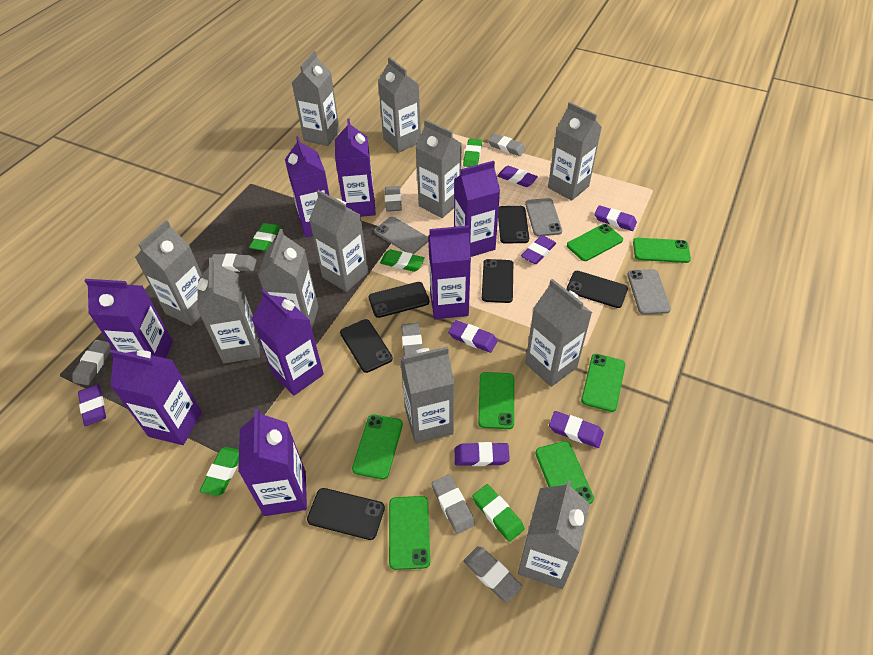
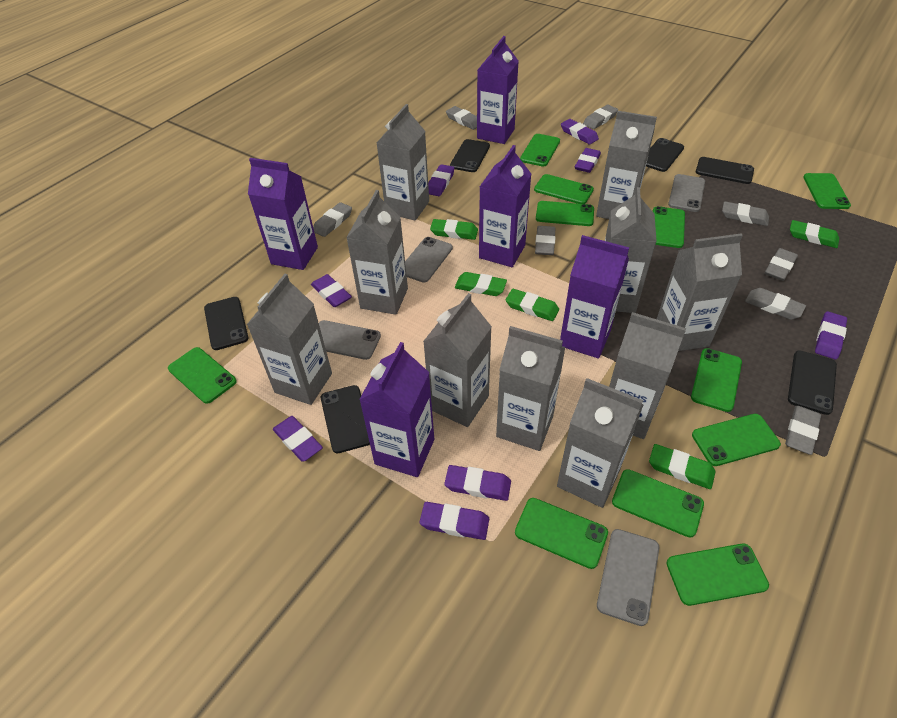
green phone: [352,414,403,479] [389,496,430,570] [478,372,514,429] [535,441,594,504] [567,224,623,261] [581,354,625,412] [633,238,691,263] = 7 -> [168,347,237,404] [515,498,608,569] [520,134,560,167] [534,174,594,204] [536,201,594,226] [612,469,704,538] [653,206,685,248] [667,543,769,606] [691,348,742,412] [692,414,781,466] [803,173,851,209] = 11
grey carton: [135,220,202,326] [197,258,260,364] [258,229,318,328] [292,51,340,146] [309,190,368,292] [378,57,421,153] [400,346,454,444] [415,120,462,218] [518,480,590,589] [525,279,592,387] [548,102,602,201] = 11 -> [247,274,332,405] [346,190,408,315] [377,104,429,221] [423,293,492,427] [496,326,566,451] [557,378,644,508] [596,111,657,219] [605,187,657,313] [609,312,686,439] [657,234,743,351] = 10
grey eraser: [72,340,111,385] [212,253,257,272] [385,186,402,212] [401,323,422,356] [431,475,475,534] [463,546,522,602] [488,134,526,156] = 7 -> [313,202,352,237] [446,106,477,130] [535,226,556,255] [583,105,618,129] [722,201,769,226] [745,288,806,320] [765,248,798,281] [785,406,821,455] = 8
grey phone: [374,217,428,254] [525,198,562,236] [627,269,671,315] = 3 -> [319,320,381,360] [405,237,453,283] [597,529,659,626] [668,174,705,212] = 4
purple carton: [84,279,173,358] [110,350,202,445] [238,409,307,516] [252,289,324,396] [285,136,330,237] [335,119,376,217] [428,225,471,319] [454,161,500,257] = 8 -> [248,158,318,270] [359,342,434,477] [477,36,519,144] [479,145,531,267] [560,235,629,359] = 5
purple eraser: [78,384,106,426] [448,320,498,353] [455,442,510,466] [497,166,538,187] [521,235,556,264] [549,411,604,448] [594,205,637,231] = 7 -> [273,416,323,462] [311,274,352,307] [419,502,489,540] [428,164,454,196] [444,465,511,501] [561,119,599,145] [575,148,601,173] [815,311,847,359] = 8

